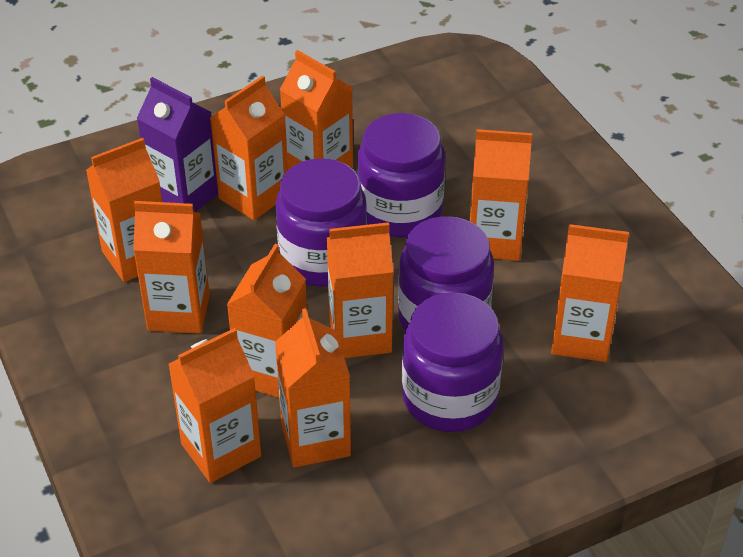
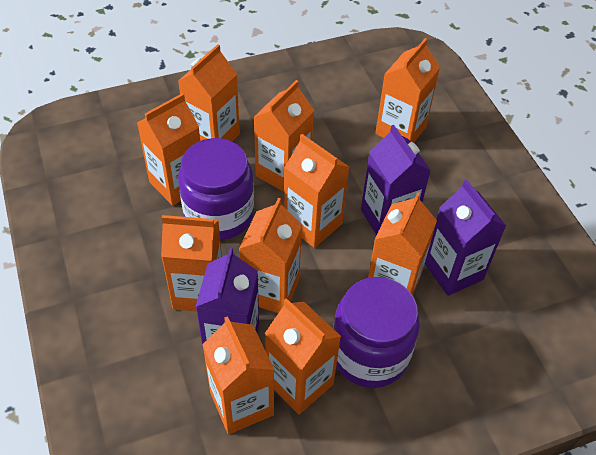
purple carton: [137,77,218,212] = 1 -> [196,248,259,354] [361,125,431,235] [425,179,506,296] = 3
purple jar: [276,158,367,287] [357,113,445,237] [398,216,494,332] [402,292,503,432] = 4 -> [178,138,254,240] [333,277,420,388] = 2

